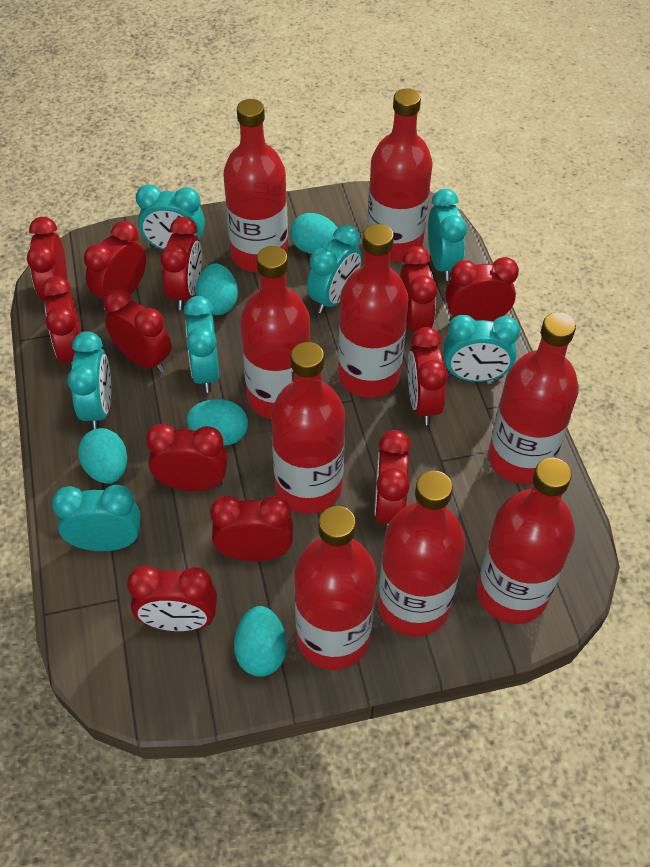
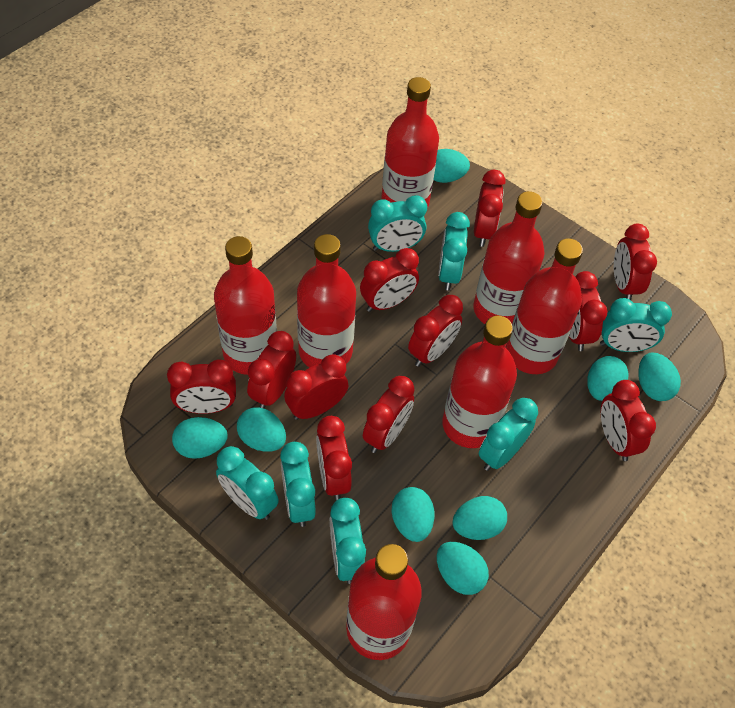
red bottle: [223,99,288,272] [240,246,311,419] [271,342,345,514] [294,506,377,670] [338,224,409,398] [367,88,433,262] [378,470,465,636] [477,458,575,624] [488,312,579,484] = 9 -> [214,236,277,375] [297,234,356,368] [346,544,422,660] [381,77,439,209] [442,316,517,448] [473,191,545,324] [506,238,583,374] = 7
red clock: [27,217,67,301] [42,276,81,368] [84,221,146,309] [104,289,171,373] [127,565,217,631] [146,424,228,491] [160,217,202,310] [210,495,293,561] [374,430,411,532] [400,246,437,332] [408,327,448,425] [445,257,519,322] = 12 -> [167,359,236,414] [247,331,296,409] [284,354,348,420] [316,416,352,500] [360,248,419,312] [363,376,415,453] [408,295,463,367] [474,170,505,247] [569,271,607,351] [601,380,656,461] [614,224,657,300] = 11
turquoise egg: [78,428,127,483] [187,399,248,445] [196,264,238,315] [234,606,287,677] [290,213,338,254] = 5 -> [172,417,228,459] [237,407,286,452] [392,487,435,542] [434,149,470,183] [437,542,489,595] [452,496,507,540] [587,356,629,401] [638,353,681,401] = 8

